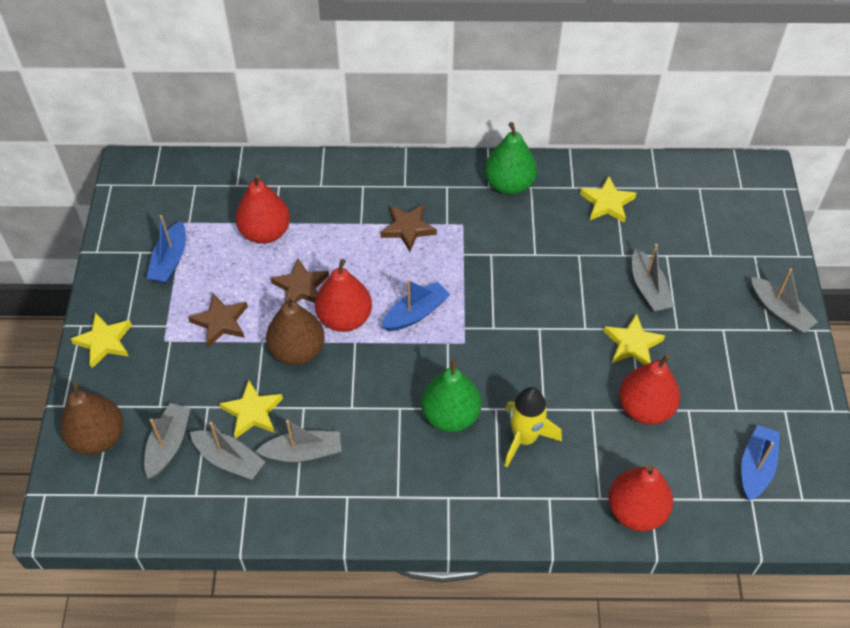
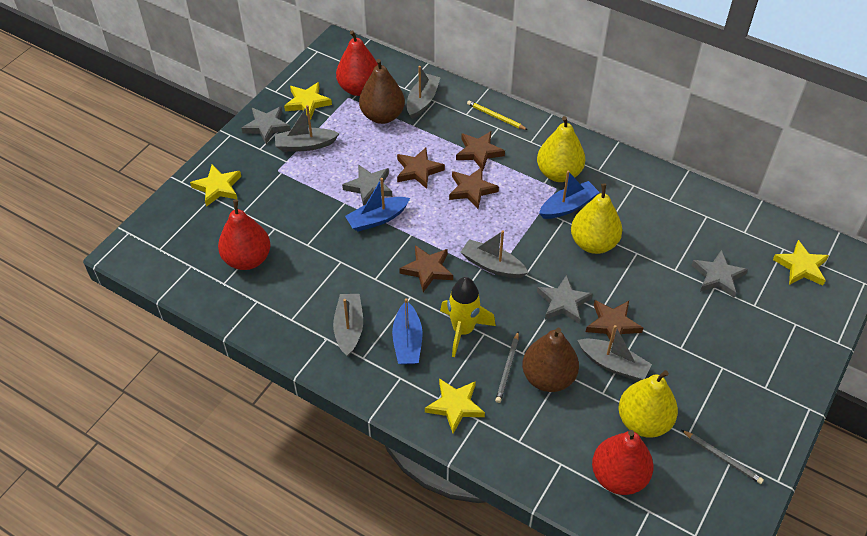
brown star: [188,293,248,347] [270,258,329,303] [380,204,437,252] = 3 -> [397,148,445,189] [399,245,453,292] [449,167,499,209] [456,131,505,171] [586,300,643,343] = 5
green pear: [421,359,482,432] [485,122,537,195] = 2 -> none = 0
grey pencil: none = 0 -> [495,332,519,403] [682,430,764,484] = 2
grey star: none = 0 -> [241,106,291,144] [342,165,392,206] [537,275,593,324] [692,250,748,297] = 4
red pear: [235,174,290,244] [315,259,372,332] [608,464,673,531] [619,354,680,425] = 4 -> [218,200,271,270] [336,30,378,96] [592,430,654,495] = 3
yellow pear: none = 0 -> [537,116,585,182] [571,183,622,254] [618,370,678,438] = 3
yellow pencil: none = 0 -> [467,101,528,130] = 1

